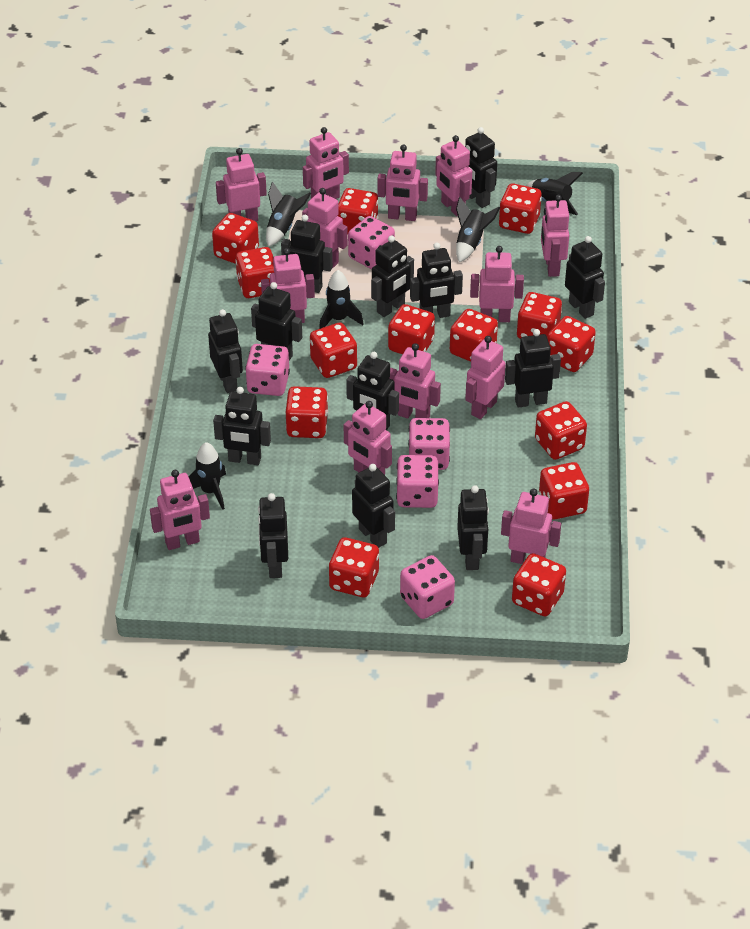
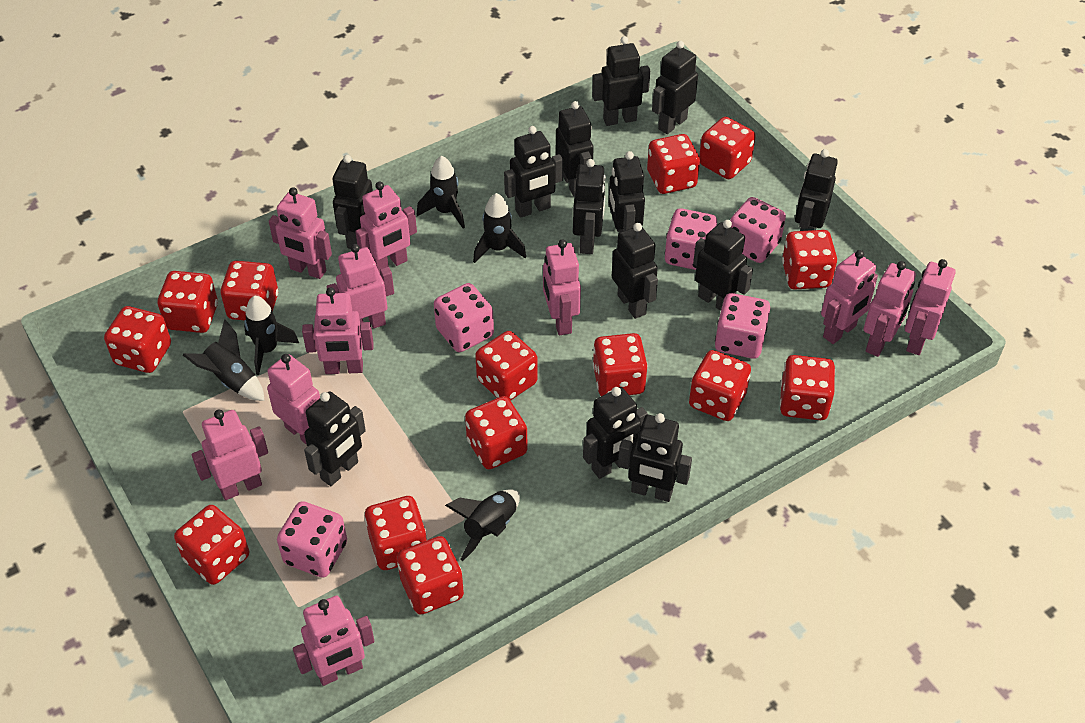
pink robot: [150,470,210,550] [216,148,267,221] [261,248,315,323] [302,188,348,268] [303,127,349,199] [344,401,392,475] [378,144,428,221] [389,343,441,418] [435,135,472,216] [465,336,506,419] [470,246,524,322] [501,488,561,564] [541,195,569,277] = 13 -> [192,410,268,500] [267,354,320,445] [269,187,332,279] [293,596,374,686] [302,287,374,374] [327,244,394,328] [355,182,417,273] [543,239,581,335] [821,250,878,344] [864,261,916,357] [905,259,956,355] = 11

